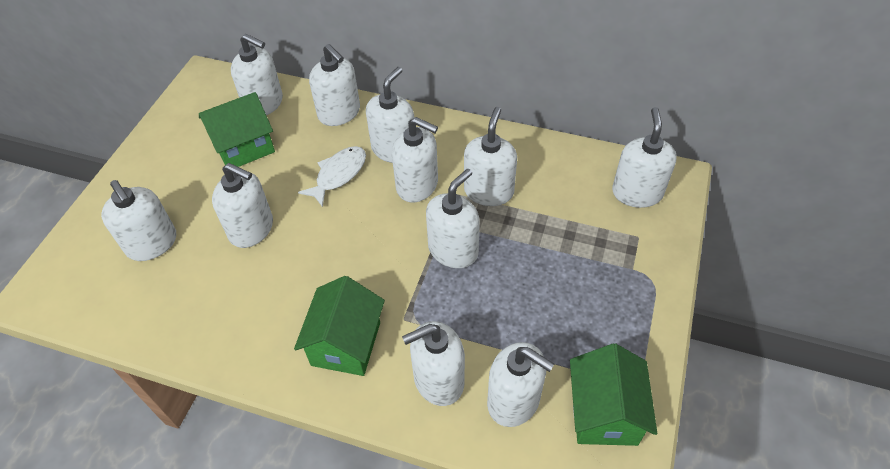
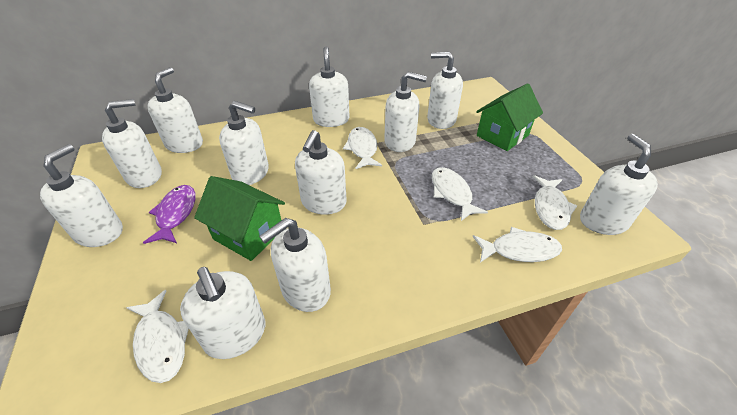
green house: [199,92,275,167] [294,276,385,376] [570,343,657,446] = 3 -> [194,176,285,261] [476,83,543,151] = 2
purple fish: none = 0 -> [143,185,196,244] = 1
white fish: [298,146,366,207] = 1 -> [126,290,189,383] [343,127,382,169] [432,167,488,221] [473,227,562,262] [533,175,577,230] = 5

